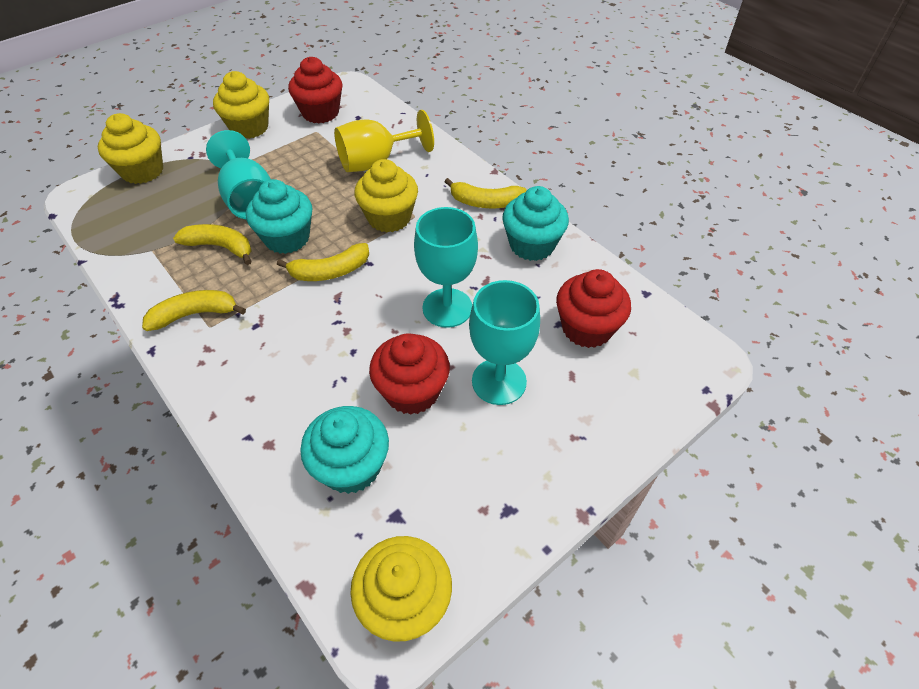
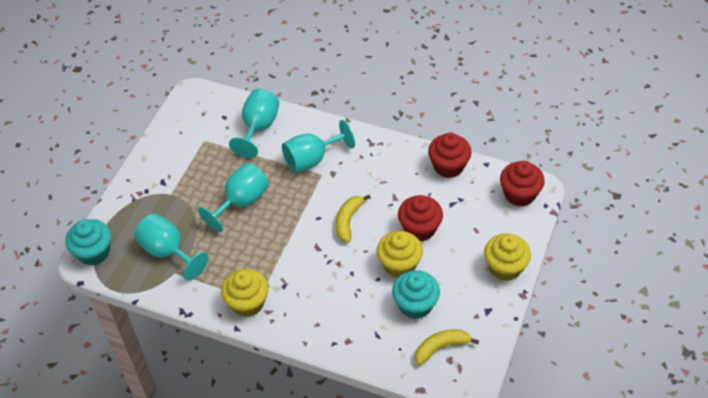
turquoise cupcake: [246,179,313,254] [300,406,389,494] [502,186,569,261] = 3 -> [65,219,111,266] [392,270,440,319] = 2
turquoise goblet: [206,130,271,219] [414,207,478,328] [469,280,540,405] = 3 -> [134,213,209,280] [198,163,269,232] [229,89,280,158] [282,120,355,173] = 4
yellow banana: [142,290,246,331] [173,224,252,265] [277,243,369,281] [444,178,527,208] = 4 -> [336,195,371,243] [415,329,479,365] = 2
yellow cupcake: [98,113,163,184] [213,71,269,139] [350,536,452,642] [355,159,418,232] = 4 -> [221,269,269,317] [377,231,423,278] [484,233,531,281] = 3
yellow goblet: [334,110,434,172] = 1 -> none = 0

